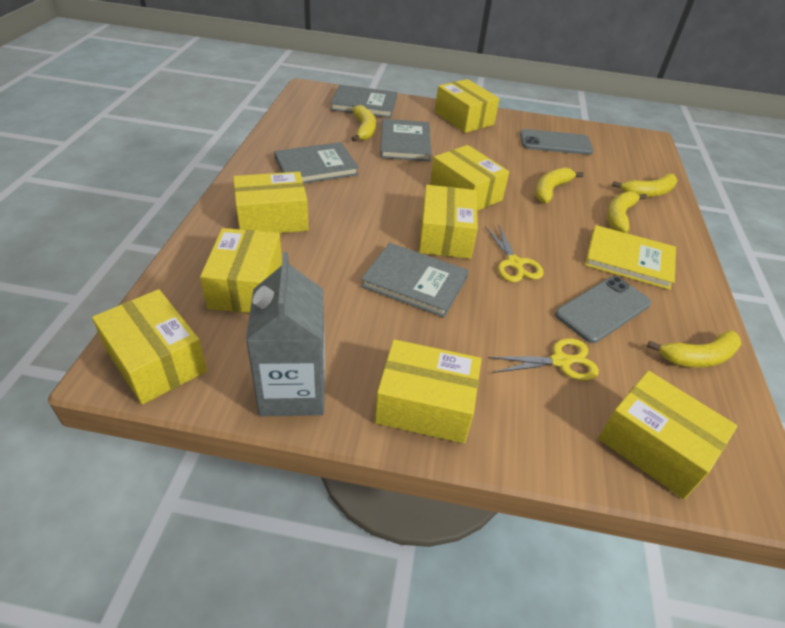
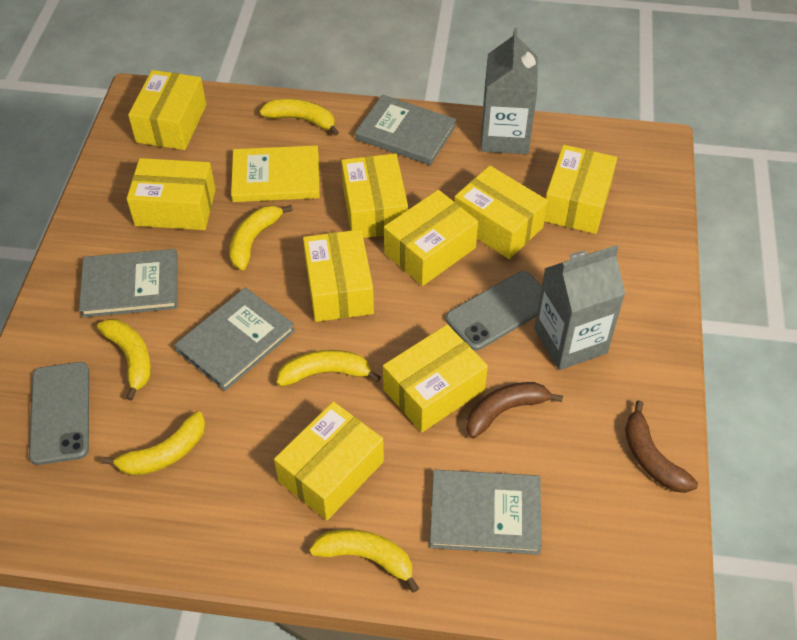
brown banana: none = 0 -> [466,382,563,439] [625,400,698,493] = 2
grey carton: [246,253,325,417] = 1 -> [481,28,538,154] [534,245,625,370] = 2
yellow banana: [351,105,376,141] [535,167,584,203] [607,191,647,233] [612,173,677,197] [647,330,741,368] = 5 -> [97,319,151,401] [102,411,205,476] [230,205,293,270] [259,99,339,136] [276,350,381,386] [309,529,419,593] = 6
yellow box: [92,289,207,405] [200,228,282,313] [233,172,309,233] [375,339,481,443] [419,185,478,259] [430,145,509,211] [435,79,500,133] [598,371,737,499] = 8 -> [127,158,216,230] [128,70,206,150] [274,401,384,520] [303,229,374,322] [341,153,408,238] [383,324,488,432] [384,190,478,286] [454,166,548,259] [544,145,617,234] = 9
yellow scissors: [485,224,544,282] [488,338,599,381] = 2 -> none = 0

